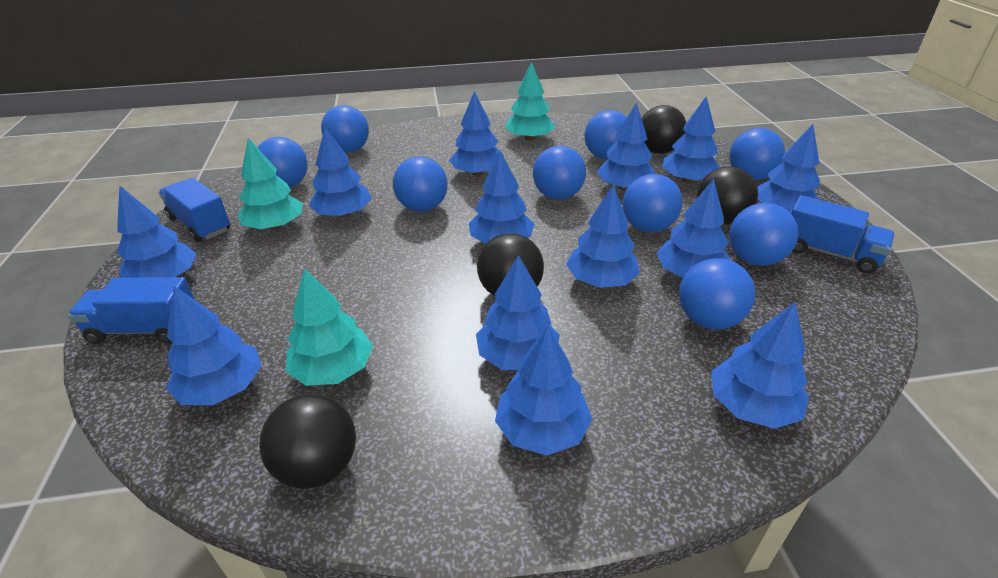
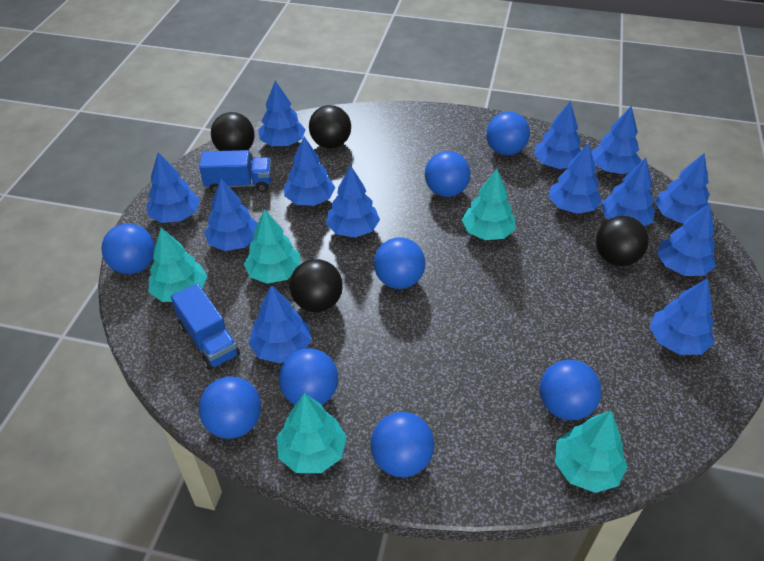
blue ball: [257,137,308,188] [321,105,369,153] [393,156,448,212] [533,146,586,200] [585,110,627,159] [623,174,683,232] [679,258,755,329] [729,128,785,180] [729,203,798,266] = 9 -> [101,224,155,274] [199,377,261,439] [279,348,338,405] [371,412,434,477] [374,238,425,289] [425,151,470,197] [486,112,530,155] [540,360,602,420] = 8
blue truck: [68,277,195,344] [158,178,230,242] [791,195,895,273] = 3 -> [171,284,240,370] [199,150,272,193] = 2
turquoise tree: [238,138,303,230] [286,268,373,386] [505,62,555,141] = 3 -> [149,228,207,302] [244,209,300,284] [277,393,347,473] [462,169,516,240] [555,410,628,493] = 5

